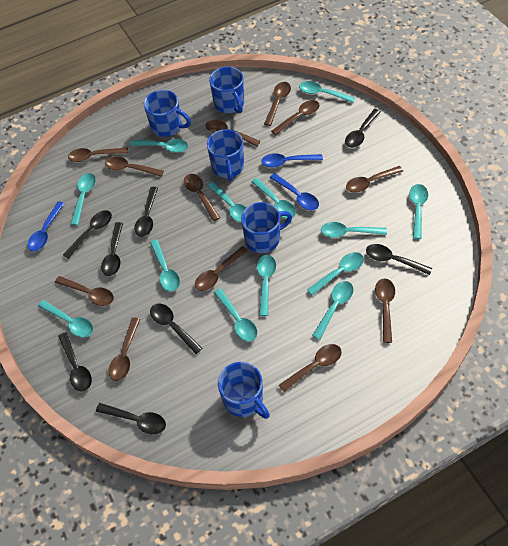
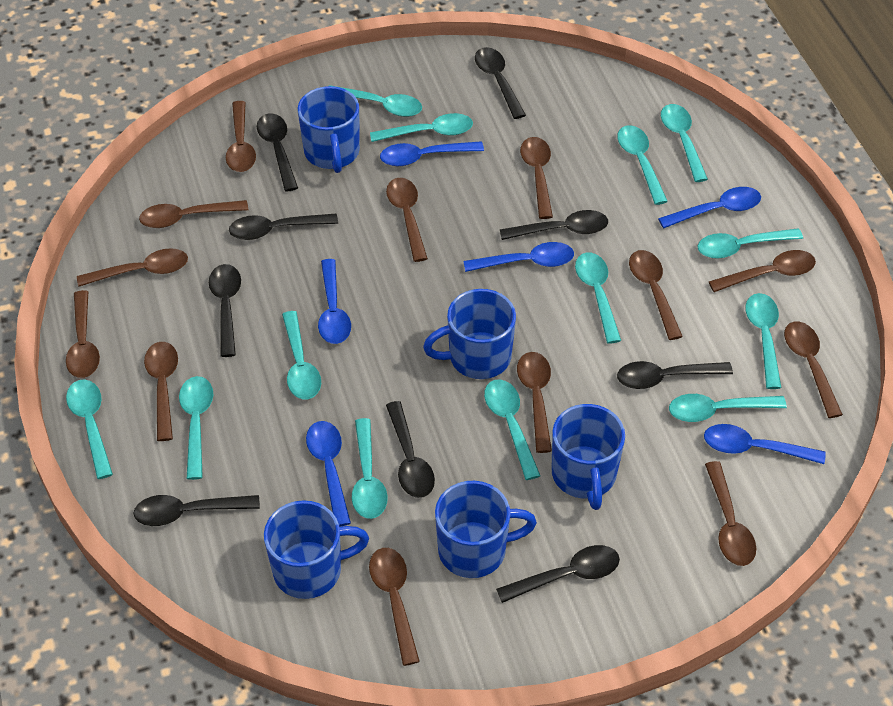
black spoon: [58,332,92,392] [63,210,112,259] [96,403,166,434] [101,222,123,276] [134,187,158,237] [150,304,202,354] [345,109,381,148] [366,244,432,275] = 8 -> [133,495,260,526] [209,264,241,357] [229,214,338,240] [257,113,298,192] [386,401,435,498] [475,47,526,119] [496,545,620,603] [500,210,608,240] [617,361,733,389] = 9
blue spoon: [28,201,65,251] [261,153,323,167] [270,173,319,210] = 3 -> [306,421,351,527] [318,259,351,344] [380,141,484,166] [464,242,574,272] [658,187,761,228] [704,424,826,464] = 6
brown spoon: [55,276,114,306] [68,148,128,162] [105,156,164,177] [109,317,140,381] [184,174,220,221] [195,246,248,291] [206,120,260,146] [264,82,291,126] [271,100,320,135] [279,344,342,392] [346,166,403,193] [375,278,395,343] = 12 -> [66,290,100,378] [77,248,188,287] [139,200,248,228] [144,342,178,441] [226,101,256,172] [369,548,420,666] [386,178,428,262] [517,352,552,453] [520,137,553,219] [629,250,683,340] [705,461,756,566] [709,250,816,292] [784,322,843,418] = 13

